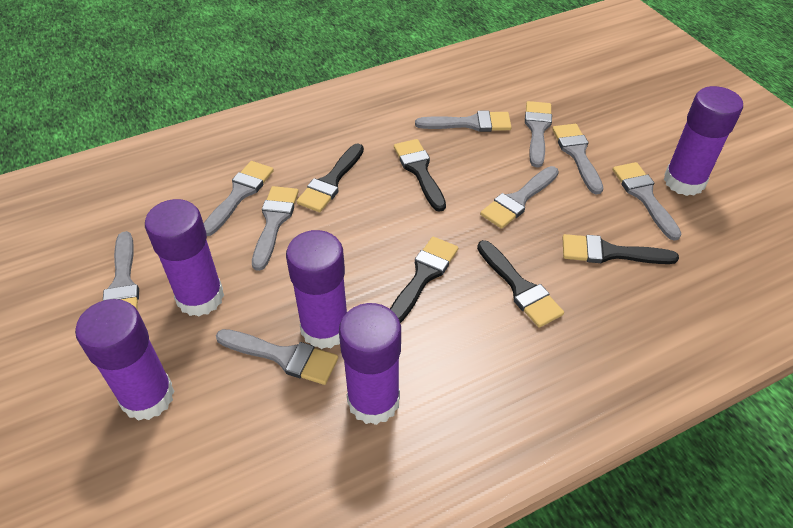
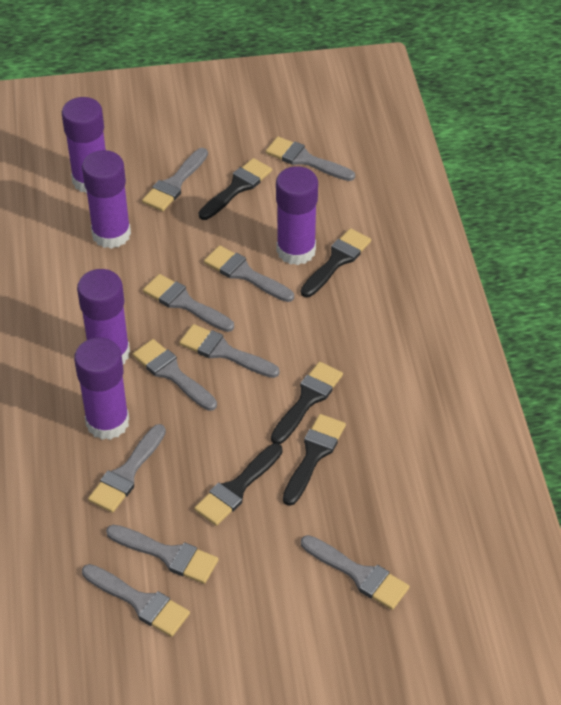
grey brush: [103,231,139,309] [203,161,274,236] [216,329,338,385] [252,186,299,271] [415,111,512,132] [480,166,559,229] [525,101,552,168] [552,124,603,194] [613,162,681,241] = 9 -> [82,564,190,637] [88,424,166,513] [106,525,219,584] [133,339,217,411] [142,148,208,211] [143,274,234,332] [179,324,280,378] [204,245,294,302] [266,137,355,181] [301,535,409,610] = 10

